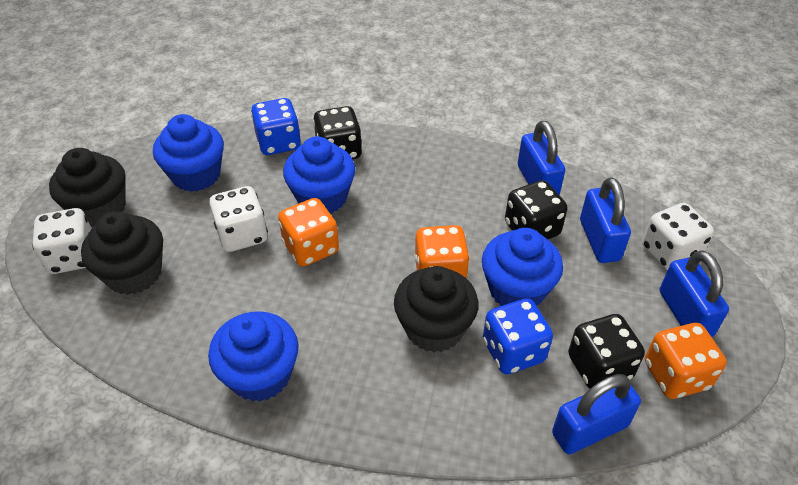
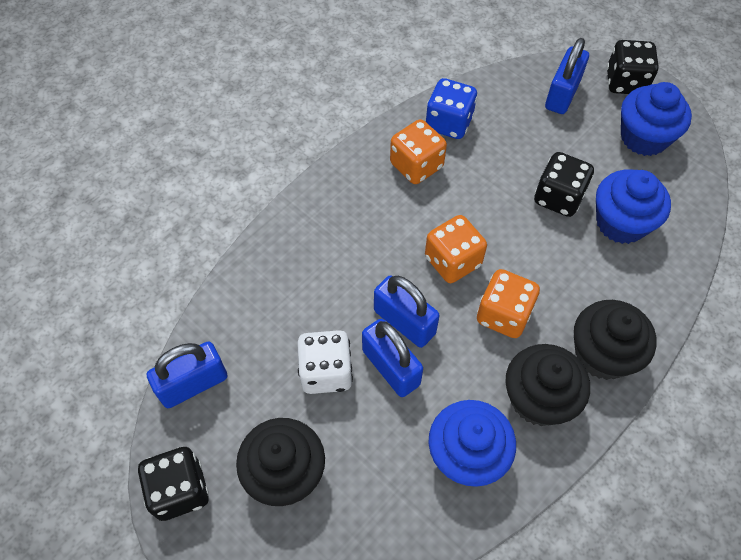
blue cupcake: [153,114,224,192] [208,311,299,402] [283,136,355,213] [482,228,563,306] = 4 -> [429,400,516,487] [596,169,671,244] [621,82,692,156] = 3
blue dice: [251,98,301,155] [483,298,553,374] = 2 -> [426,78,477,139] = 1
white dice: [32,208,92,274] [209,186,268,252] [642,203,714,270] = 3 -> [297,330,353,394] = 1

